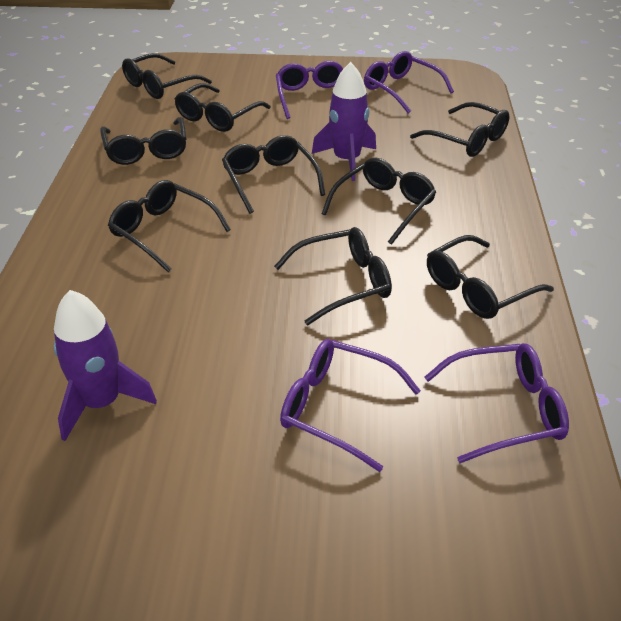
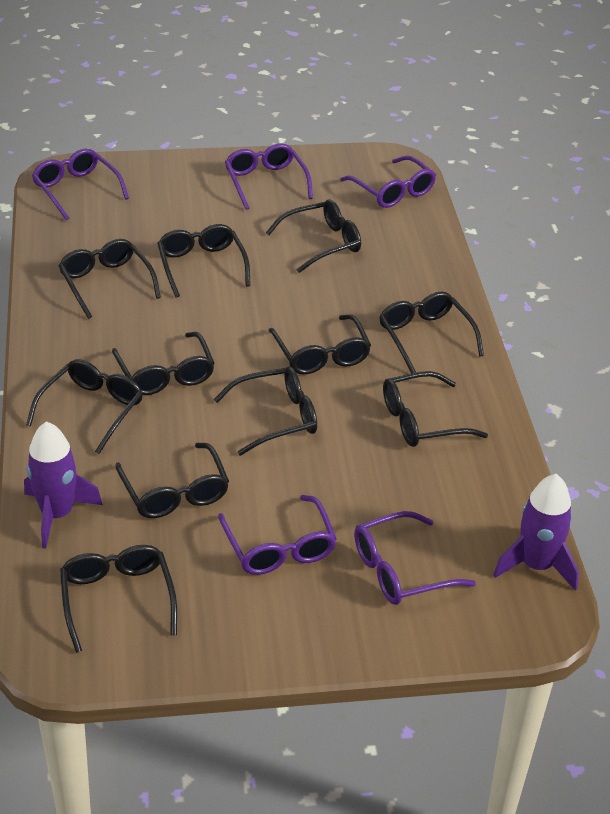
black glasses: [100,117,187,165] [108,180,231,272] [122,53,212,99] [174,83,271,132] [222,135,325,214] [274,227,392,325] [321,158,436,245] [410,102,510,157] [427,235,554,319] = 9 -> [26,359,143,454] [58,239,161,319] [60,545,177,653] [112,332,215,395] [115,443,229,518] [157,224,250,298] [214,367,317,456] [266,199,361,273] [268,314,371,374] [379,291,484,373] [383,371,488,447] = 11
purple glasses: [276,61,344,119] [280,339,421,472] [364,51,454,114] [424,343,569,463] = 4 -> [32,149,129,220] [218,495,337,575] [225,144,313,210] [340,156,436,208] [354,511,476,605] = 5

